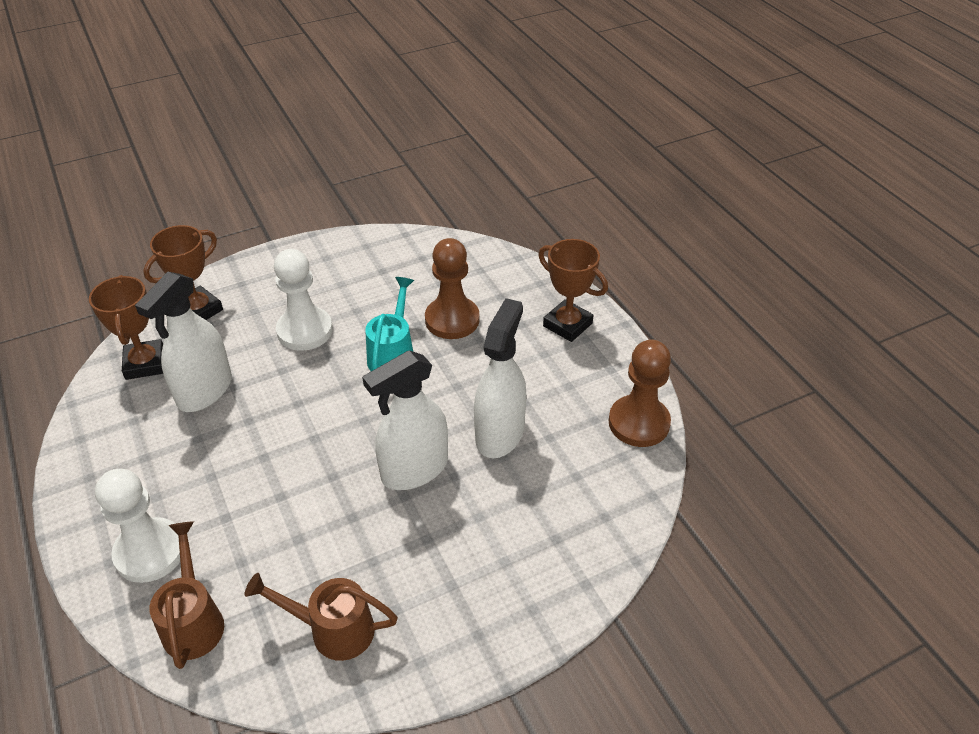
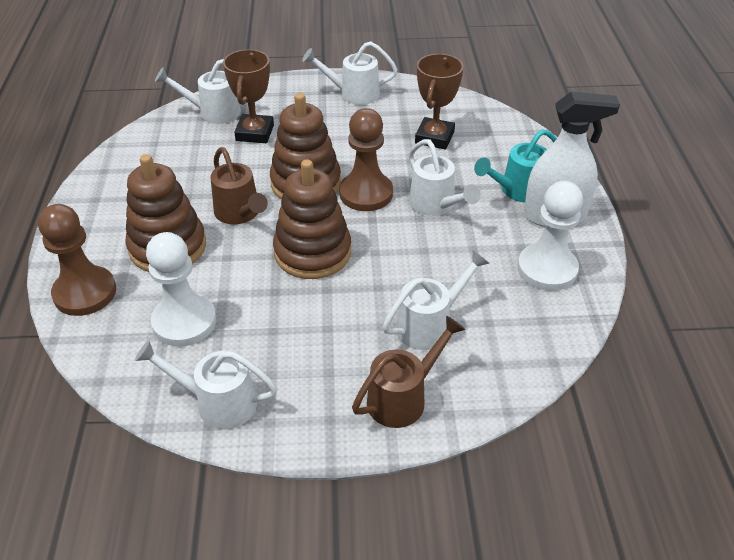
brown stacking toy: none = 0 -> [125,154,206,272] [270,93,341,200] [273,159,351,279] = 3
brown trophy: [89,275,163,380] [143,225,223,320] [538,239,608,342] = 3 -> [223,49,274,143] [415,54,464,150] = 2
white spray bottle: [135,272,232,412] [362,350,448,490] [474,298,527,458] = 3 -> [524,92,620,227] = 1
white watering can: none = 0 -> [135,340,278,429] [155,59,241,124] [302,41,398,105] [383,250,489,350] [409,139,481,216] = 5

